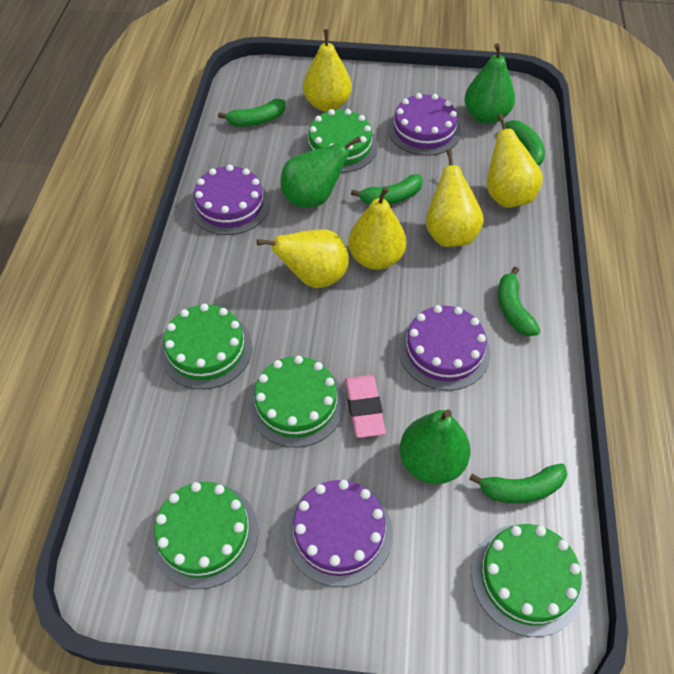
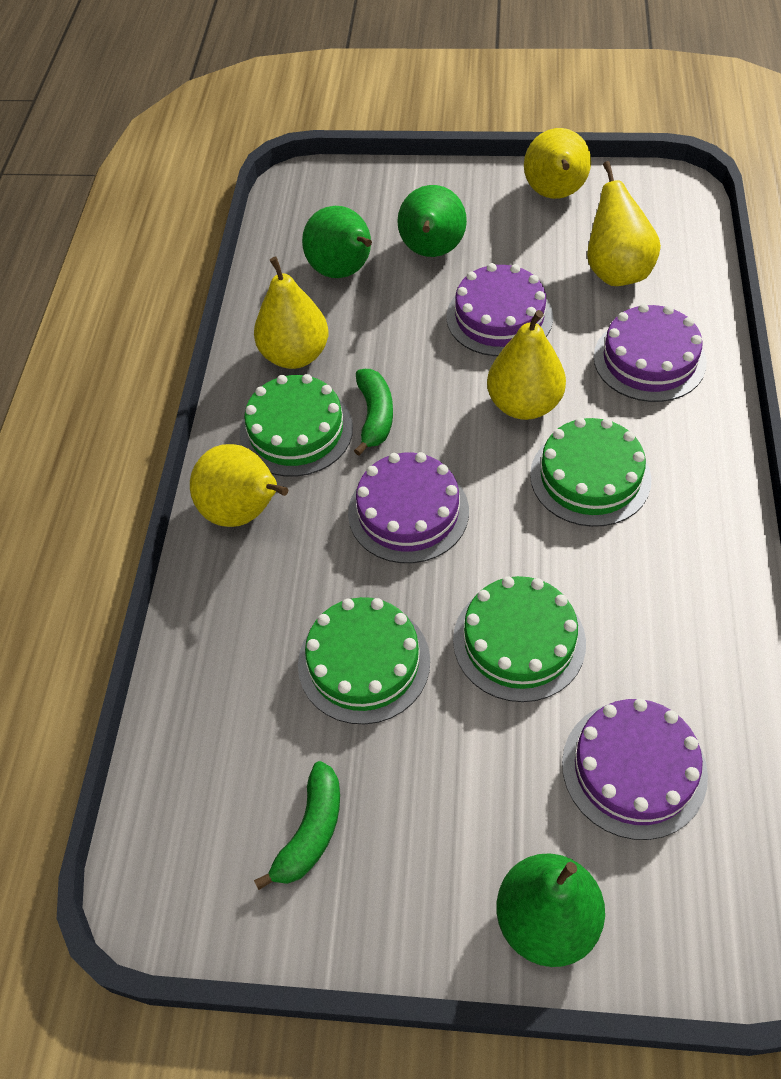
green banana: [218,99,286,127] [351,174,423,205] [469,463,567,503] [498,266,540,336] [505,120,545,165] = 5 -> [254,761,340,890] [354,369,393,456] = 2
green cake: [150,482,258,589] [160,304,253,389] [248,356,345,448] [303,109,378,173] [471,524,584,637] = 5 -> [239,374,353,477] [298,597,430,724] [453,576,586,702] [530,418,651,527] = 4
pink eraser: [345,375,386,438] = 1 -> none = 0

